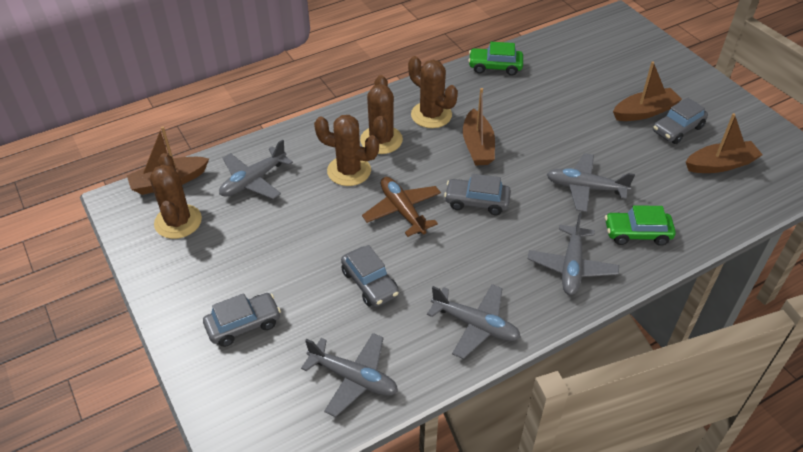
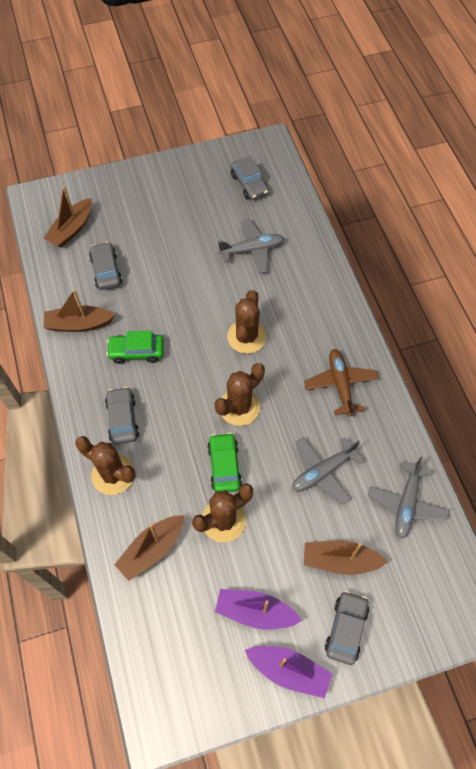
grey plane: [219,140,293,199] [301,333,398,417] [427,284,521,359] [528,213,619,295] [547,153,635,212] = 5 -> [218,219,285,273] [292,437,364,505] [368,457,449,539] = 3
purple boat: none = 0 -> [215,589,302,629] [245,646,332,698] = 2

